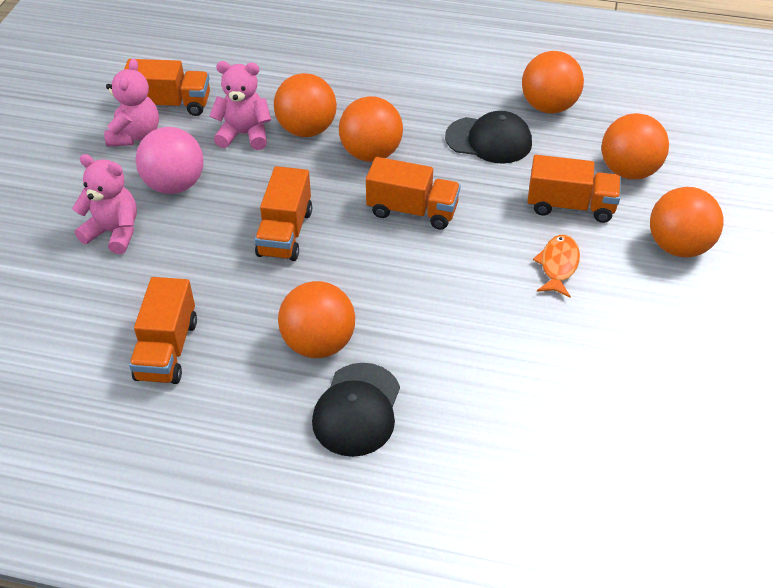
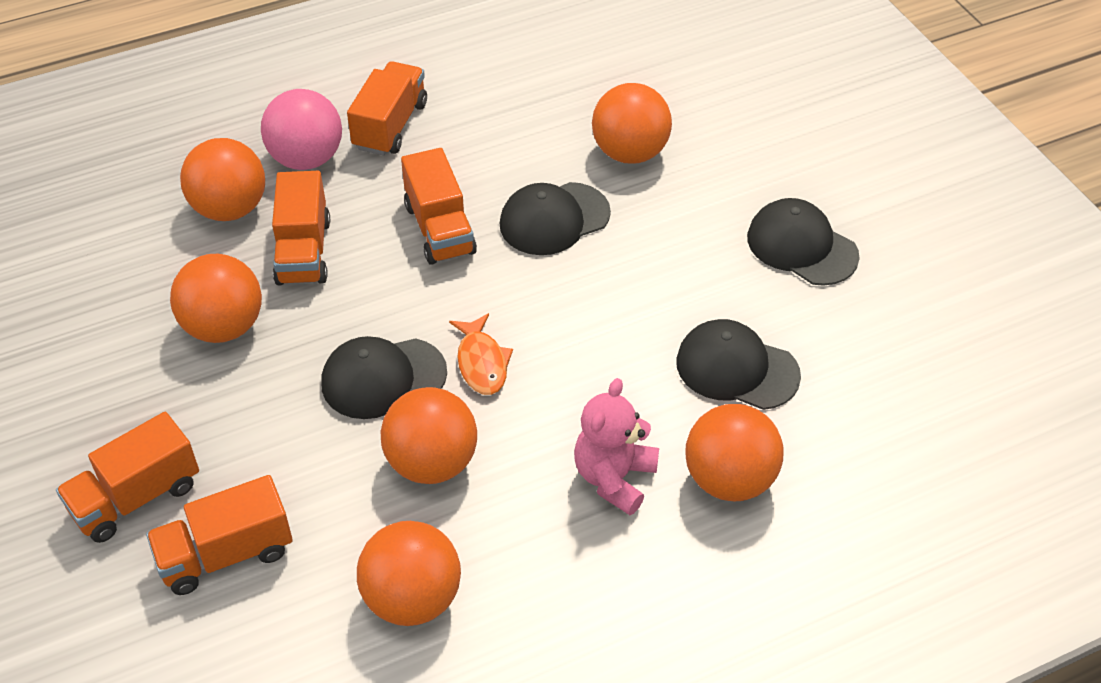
black cap: [312,363,400,457] [445,111,532,164] = 2 -> [321,336,447,419] [500,182,611,255] [676,319,801,410] [747,198,860,286] = 4
pink teddy bear: [72,154,137,254] [104,59,159,147] [210,61,271,150] = 3 -> [574,378,659,515] = 1

